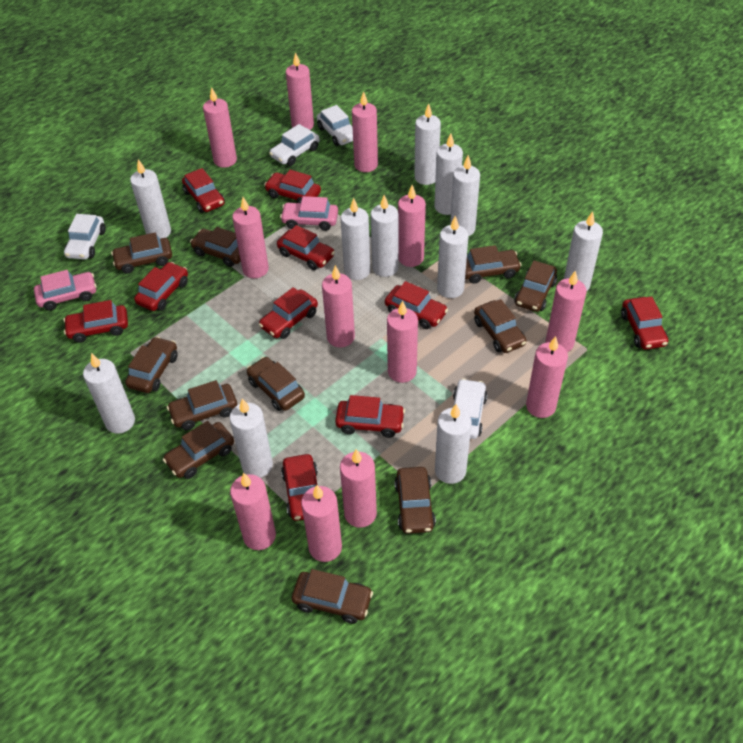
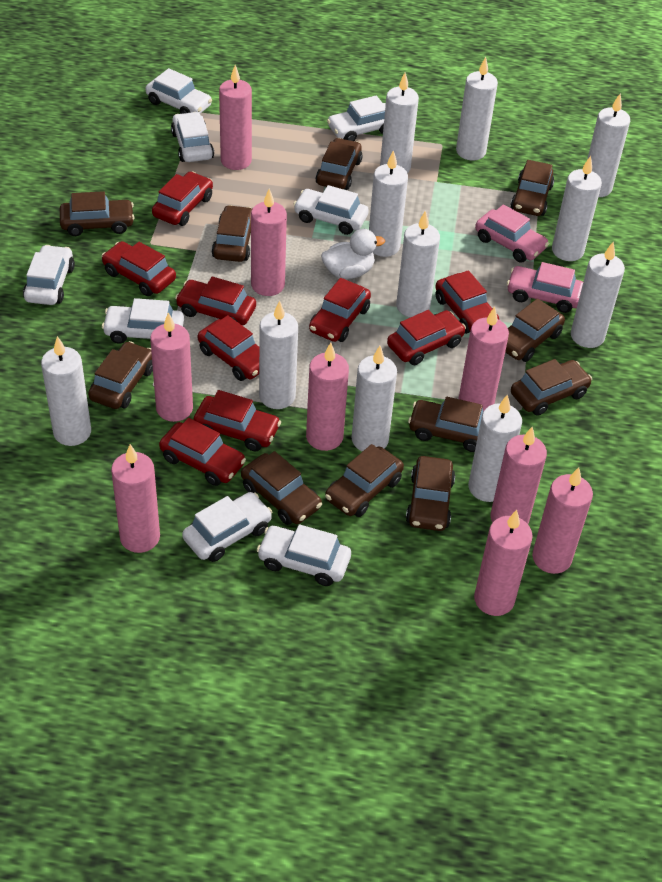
pink candle: [203,87,237,168] [230,473,276,550] [232,197,269,278] [286,52,314,130] [301,485,342,562] [322,265,355,347] [340,449,377,528] [352,91,378,172] [387,300,418,383] [398,185,426,267] [526,336,568,418] [546,270,587,352] = 12 -> [111,444,160,553] [150,312,193,422] [219,65,252,170] [251,189,287,296] [306,343,349,451] [459,307,509,412] [474,510,533,616] [491,427,547,524] [532,467,593,574] = 9
red car: [63,300,128,343] [134,262,188,311] [182,168,225,213] [259,287,318,339] [264,170,321,203] [277,225,335,270] [281,454,318,521] [335,395,405,438] [385,281,448,329] [621,296,668,350] = 10 -> [101,241,176,296] [152,171,213,226] [159,418,246,486] [175,277,256,325] [193,390,281,452] [198,315,259,381] [309,278,371,342] [387,310,466,365] [435,270,499,334] = 9
white car: [64,214,106,260] [269,124,320,166] [317,105,353,146] [453,378,488,439] = 4 -> [23,245,75,305] [102,298,184,344] [145,68,212,114] [171,112,214,162] [182,492,272,562] [257,524,351,586] [293,185,369,235] [327,95,386,141] = 8
white duck: none = 0 -> [321,229,385,279] = 1

